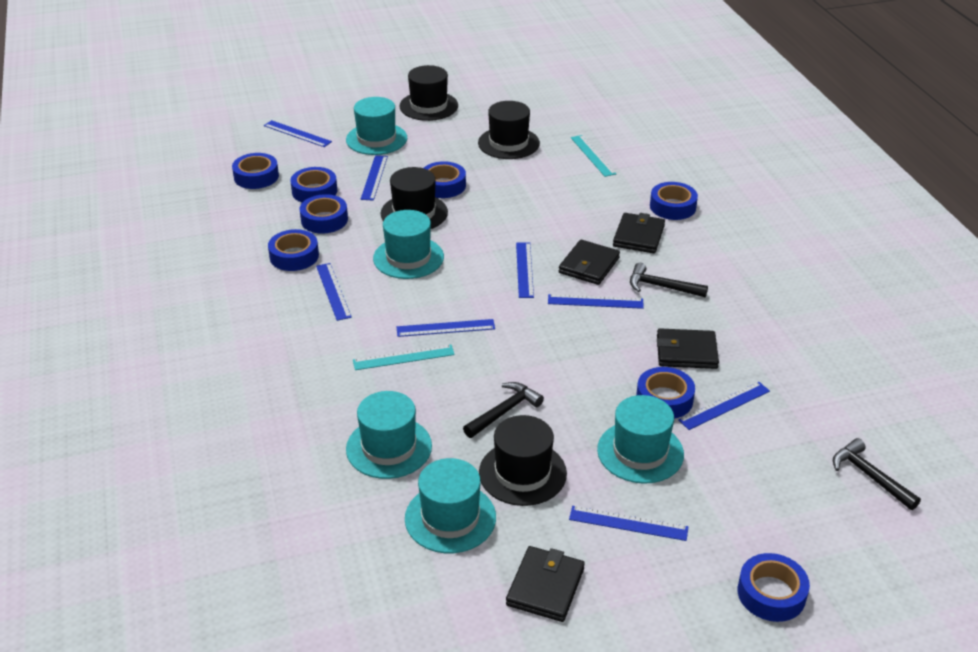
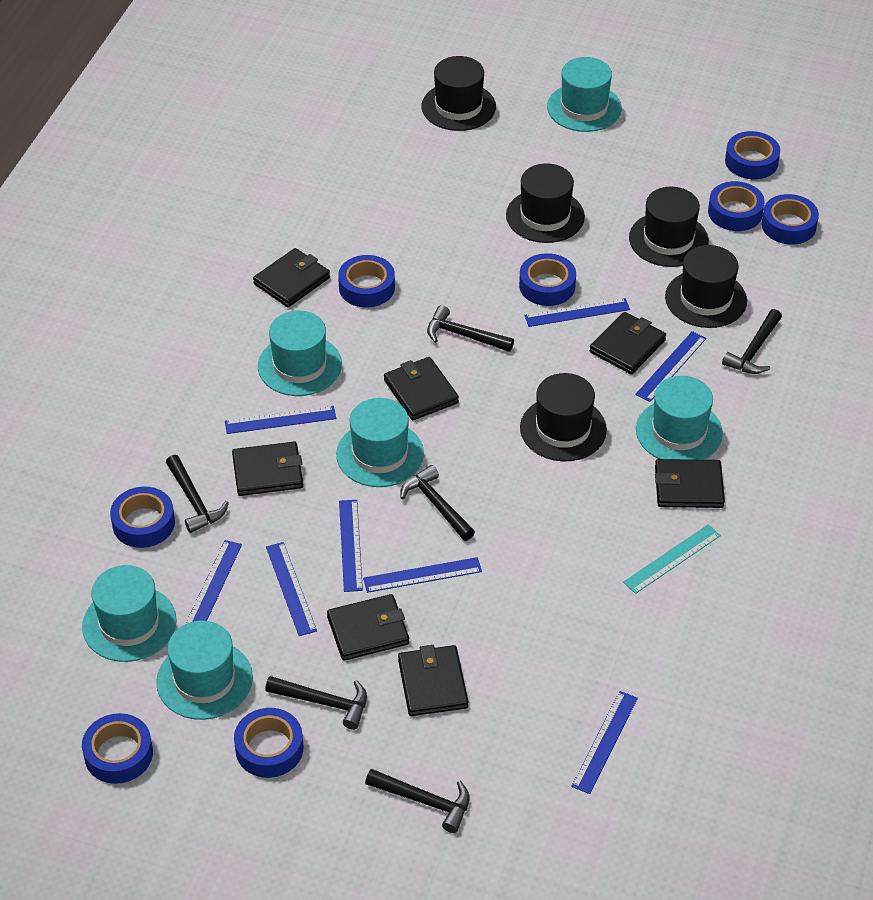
black hammer: [463,382,544,438] [630,263,708,297] [833,438,921,510] = 3 -> [166,455,229,533] [265,676,367,730] [365,769,470,833] [400,465,475,541] [427,305,514,352] [722,309,782,374] = 6
black hat: [381,167,448,229] [399,65,458,121] [478,101,540,159] [479,415,567,506] = 4 -> [422,56,496,131] [506,163,585,243] [520,373,607,461] [629,187,709,267] [665,245,747,328] = 5
black wallet: [506,546,585,622] [559,240,620,285] [613,213,665,253] [657,328,719,369] = 4 -> [232,442,303,496] [253,248,330,307] [327,594,409,661] [384,357,459,420] [398,645,468,716] [589,312,666,375] [655,459,725,508] = 7
turquoise hat: [346,97,407,155] [346,391,432,479] [373,210,444,279] [405,458,496,553] [597,395,684,484] = 5 -> [82,565,177,662] [156,621,253,720] [258,311,342,396] [336,398,424,487] [547,57,622,132] [636,376,723,460] = 6
turquoise ruler: [353,344,455,370] [571,135,616,177] = 2 -> [623,524,721,594] = 1

